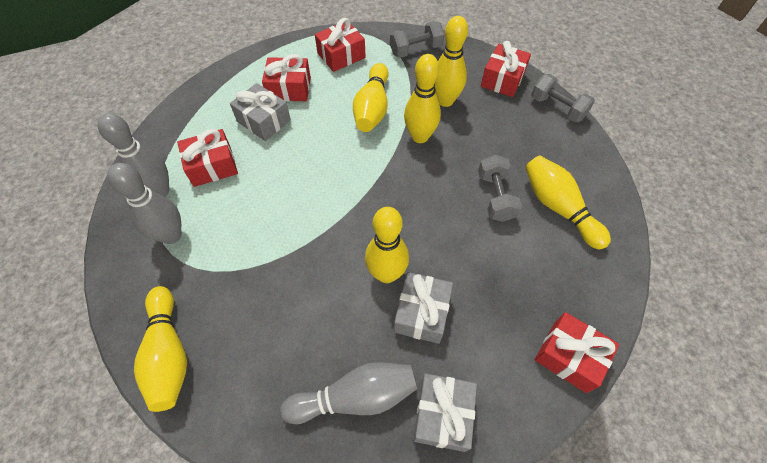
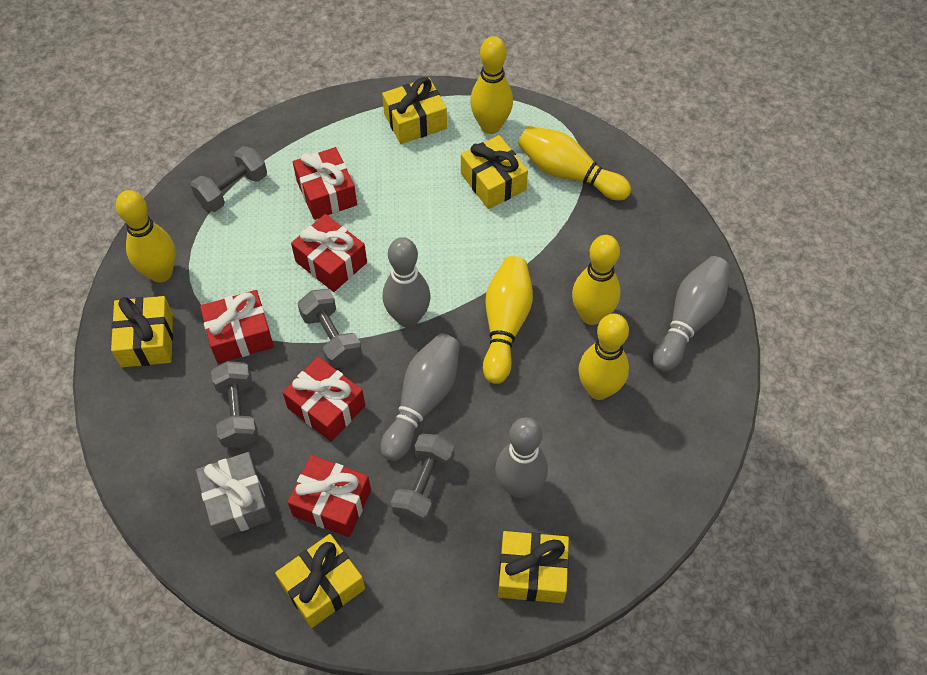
grey bowling pin: [97,113,169,197] [107,163,182,244] [280,362,417,424] = 3 -> [381,333,460,461] [383,237,431,328] [495,417,548,498] [653,256,730,372] = 4
grey dumbbell: [390,21,445,58] [478,154,522,222] [531,74,595,123] = 3 -> [191,146,267,212] [211,361,258,448] [298,289,362,368] [391,434,454,524] = 4
grey gift: [230,83,291,141] [394,272,453,344] [414,373,477,452] = 3 -> [196,452,271,539] = 1
yellow gift: none = 0 -> [111,296,173,367] [275,534,365,628] [382,77,447,144] [461,135,528,209] [498,531,569,603] = 5

